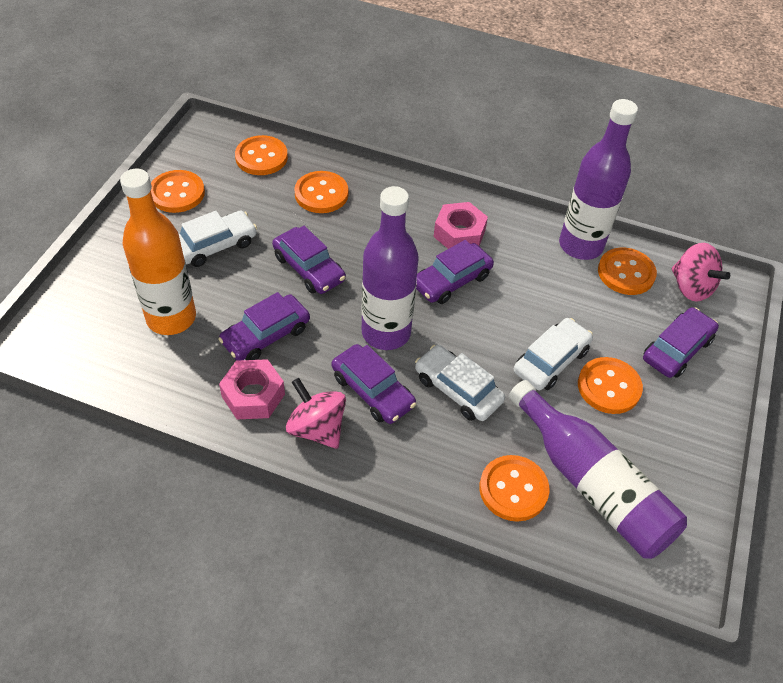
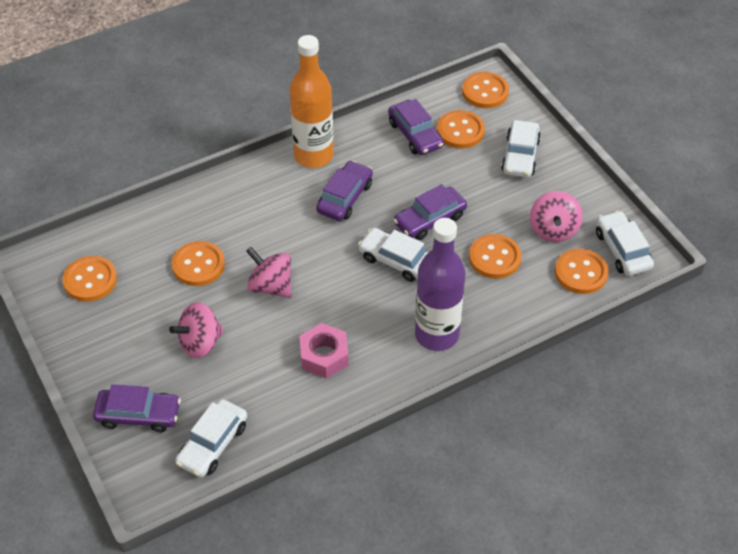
pink nut: [219,359,285,420] [434,202,488,249] = 2 -> [299,323,349,379] = 1
pink spinning top: [286,378,346,449] [672,243,730,302] = 2 -> [169,302,224,358] [246,247,291,298] [530,191,583,242] = 3
purple bottle: [362,186,419,350] [509,380,687,559] [559,99,638,260] = 3 -> [415,218,465,351] = 1
purple car: [218,292,310,361] [272,226,346,294] [332,344,416,424] [416,240,494,304] [643,307,719,378] = 5 -> [93,384,181,432] [316,160,373,221] [388,99,444,155] [394,184,467,240] = 4
white car: [179,211,257,267] [415,345,505,421] [514,318,593,390] = 3 -> [175,399,247,477] [358,228,428,282] [501,120,541,178] [596,211,654,276] = 4

